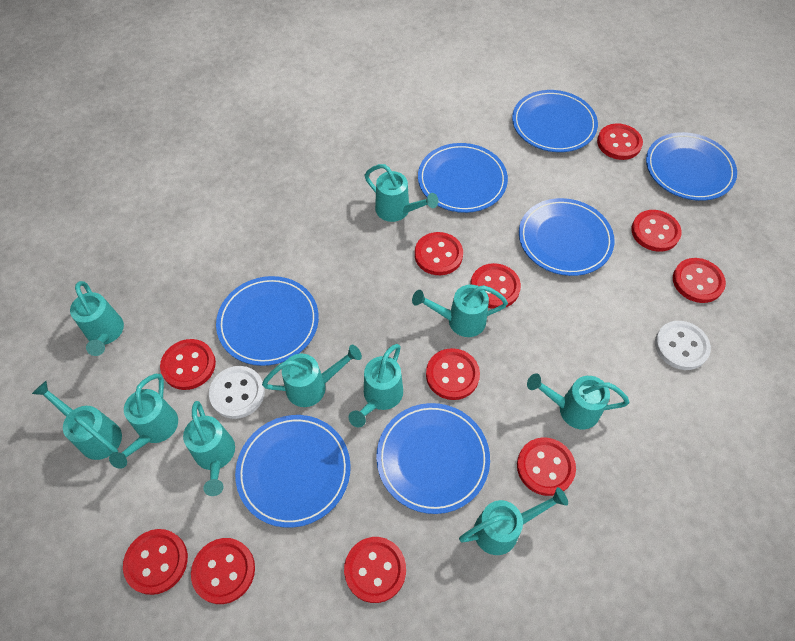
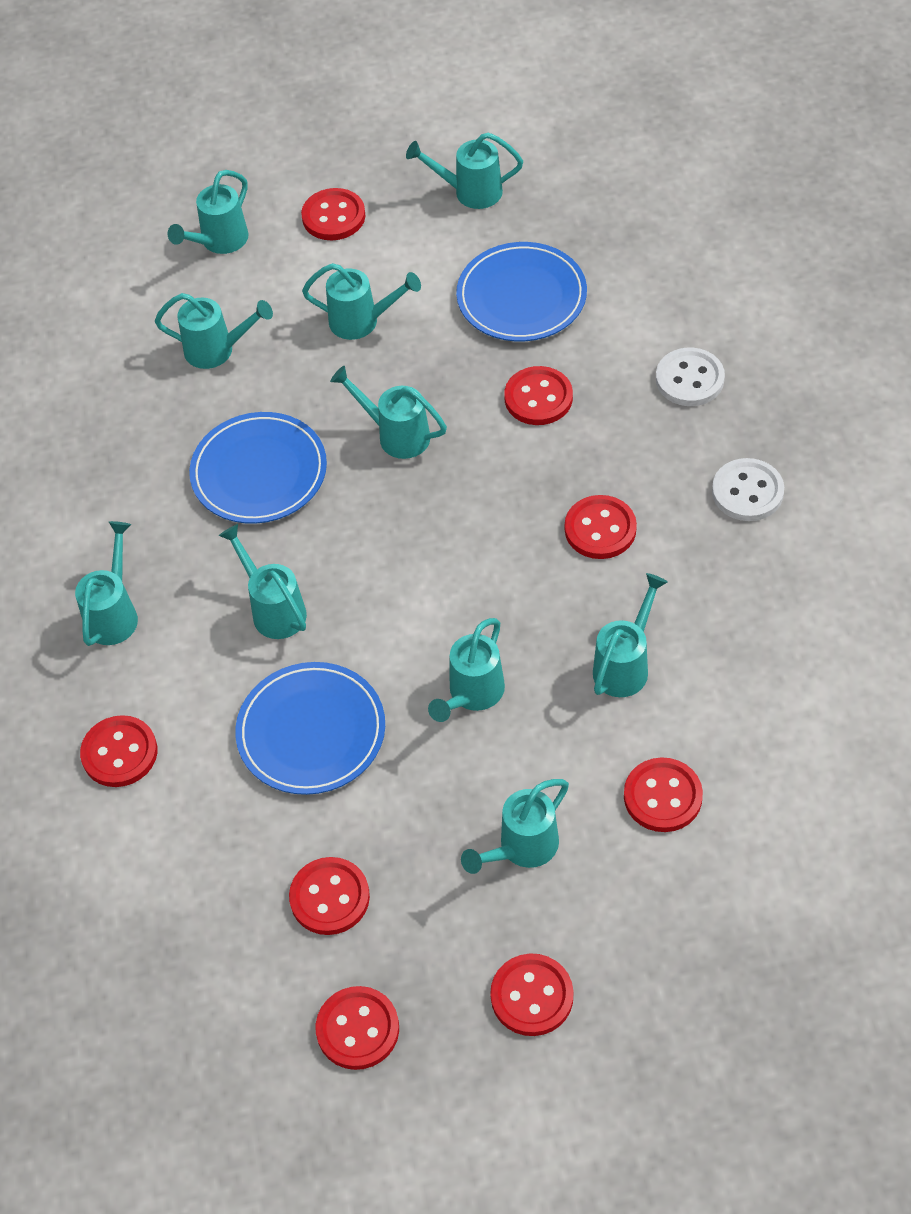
blue plate: [216,276,319,366] [235,415,351,528] [376,403,490,514] [418,143,508,213] [512,90,598,152] [519,198,615,276] [646,132,737,201] = 7 -> [189,412,327,524] [235,662,385,795] [456,242,587,341] = 3
red button: [123,529,188,595] [160,339,216,390] [191,538,255,604] [344,537,406,603] [415,232,463,275] [426,348,480,400] [470,263,521,309] [517,437,576,496] [597,123,643,160] [631,210,682,252] [673,258,726,303] = 11 -> [80,715,157,787] [289,857,370,935] [301,188,365,240] [316,986,399,1070] [490,954,573,1036] [504,366,573,425] [565,495,637,559] [624,757,703,832] = 8

